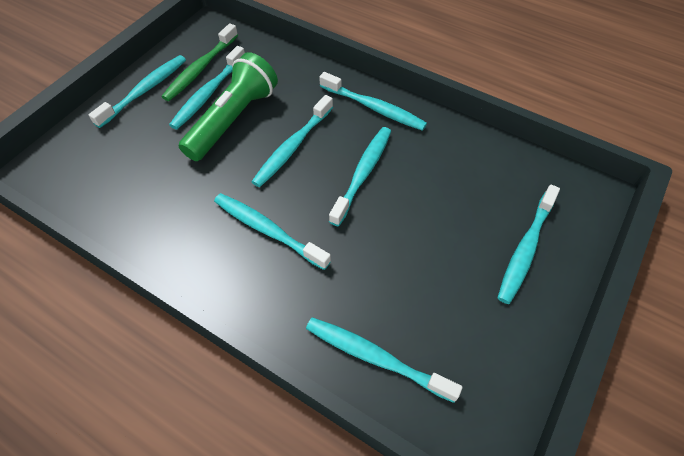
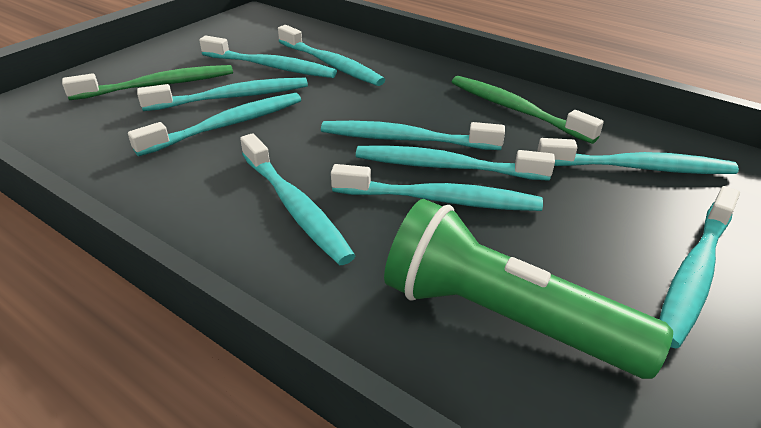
green toothbrush: [162,23,238,101] = 1 -> [62,65,233,100] [452,76,604,144] = 2
turquoise toothbrush: [88,55,186,128] [169,46,245,130] [214,193,331,270] [251,95,333,187] [306,317,462,403] [319,72,427,131] [329,127,391,227] [498,184,560,304] = 8 -> [128,93,301,156] [137,78,308,111] [199,36,337,78] [240,133,355,265] [278,25,385,86] [321,121,505,150] [331,164,543,211] [356,146,555,181] [537,138,739,174] [659,186,740,348] = 10

